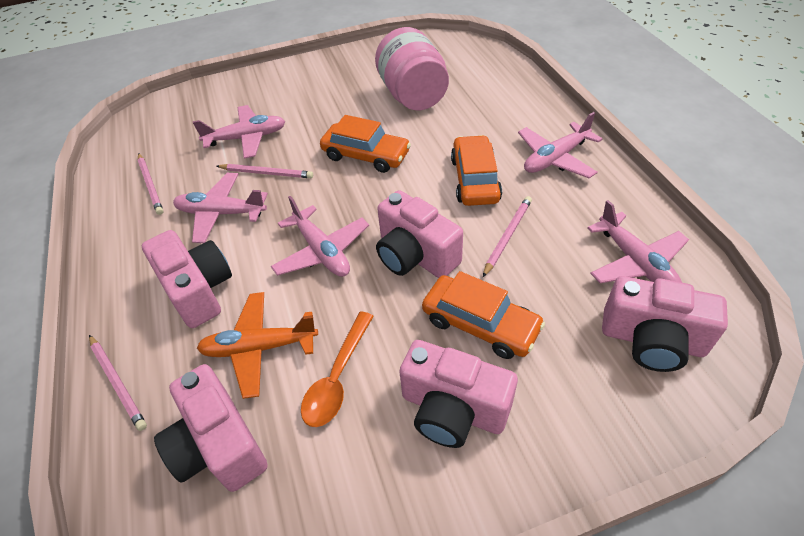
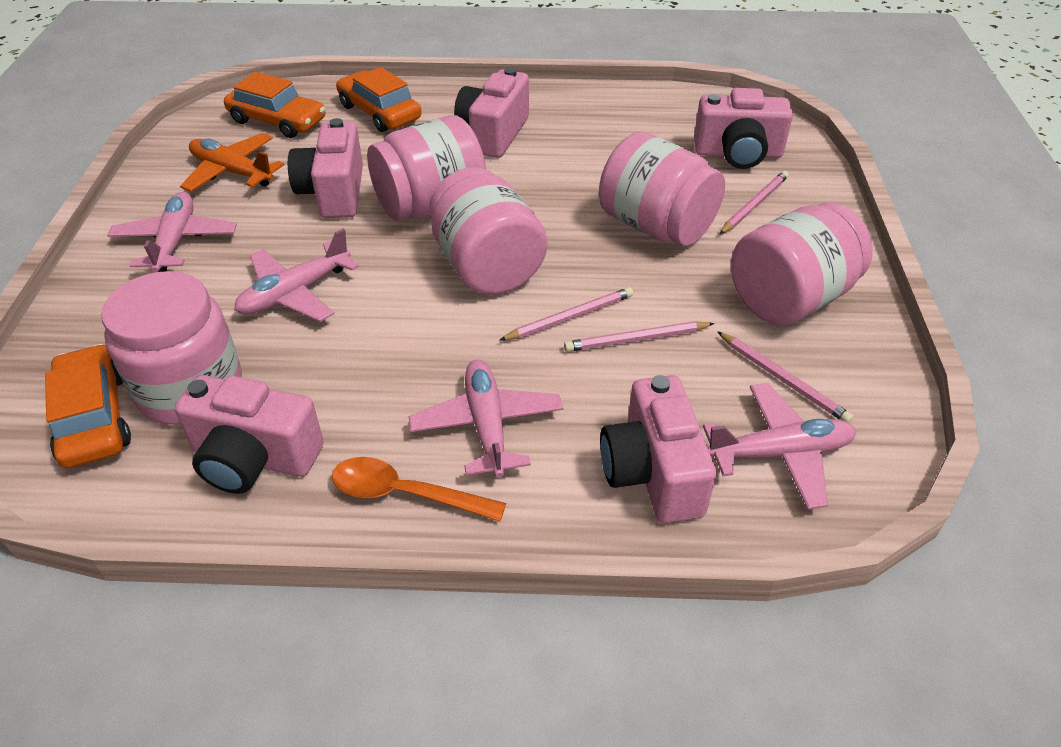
pink jar: [375,27,449,110] = 1 -> [101,271,242,425] [367,115,486,220] [429,167,547,295] [599,132,725,246] [731,203,873,325] = 5
pink plane: [173,173,268,243] [193,105,285,159] [271,196,369,277] [518,112,602,178] [587,200,689,283] = 5 -> [107,192,237,272] [234,228,359,322] [408,359,563,478] [703,383,856,510] = 4

